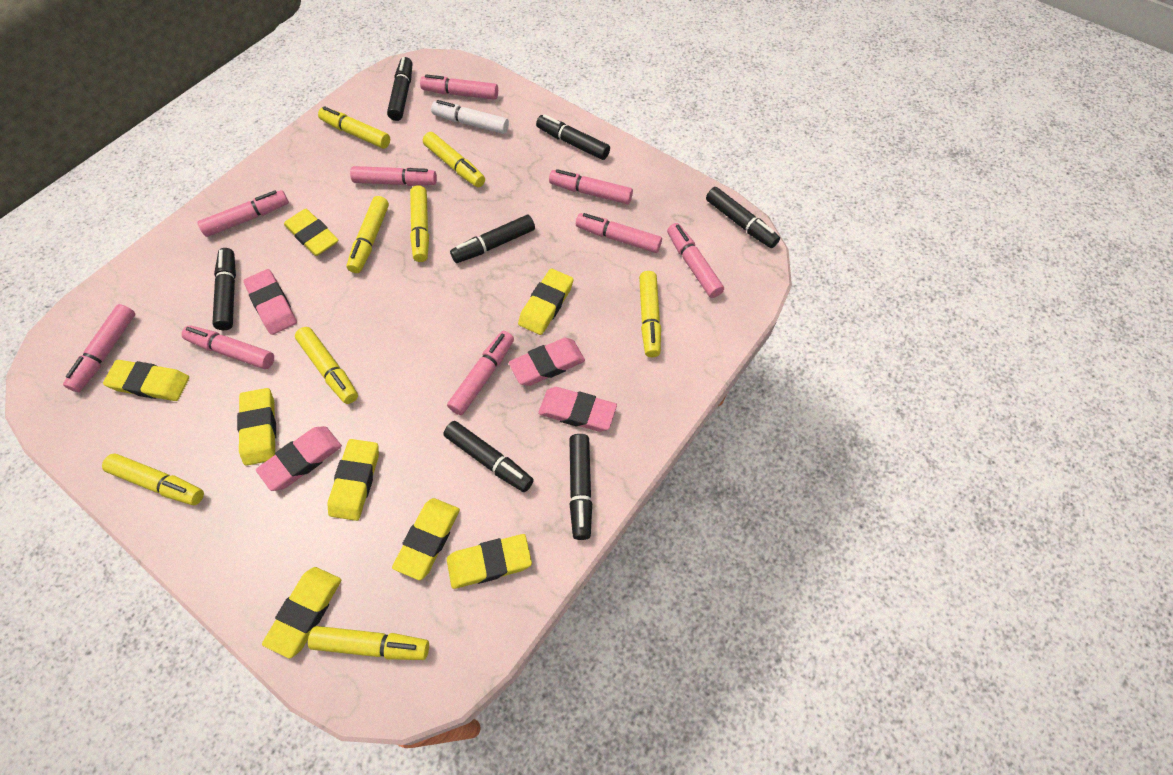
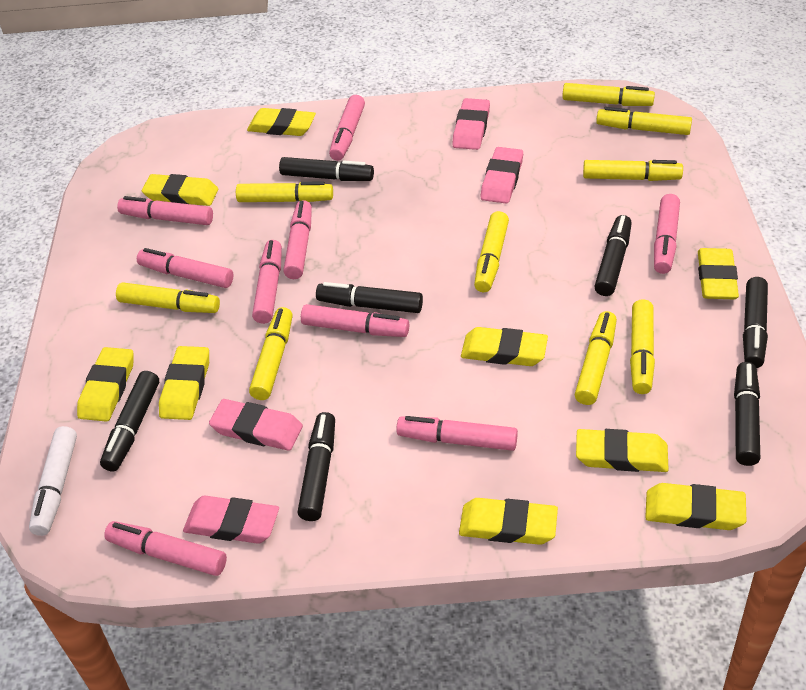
yellow eraser: [103,360,189,401] [237,388,276,466] [262,567,341,659] [284,209,339,256] [327,439,379,521] [392,498,460,580] [447,534,532,589] [518,269,574,335] = 8 -> [77,347,134,422] [142,174,218,206] [159,346,209,420] [247,108,316,136] [459,498,558,545] [461,327,548,366] [576,429,669,472] [645,483,746,530] [698,248,739,299] = 9
yellow marker: [102,454,204,505] [295,327,358,404] [308,626,429,660] [318,106,390,149] [346,196,389,273] [410,185,429,262] [423,132,485,187] [639,271,661,357] = 8 -> [116,282,220,313] [236,182,333,202] [249,307,293,400] [474,211,509,292] [562,83,655,106] [575,311,617,405] [583,160,683,181] [596,107,692,135] [630,299,655,394] = 9

